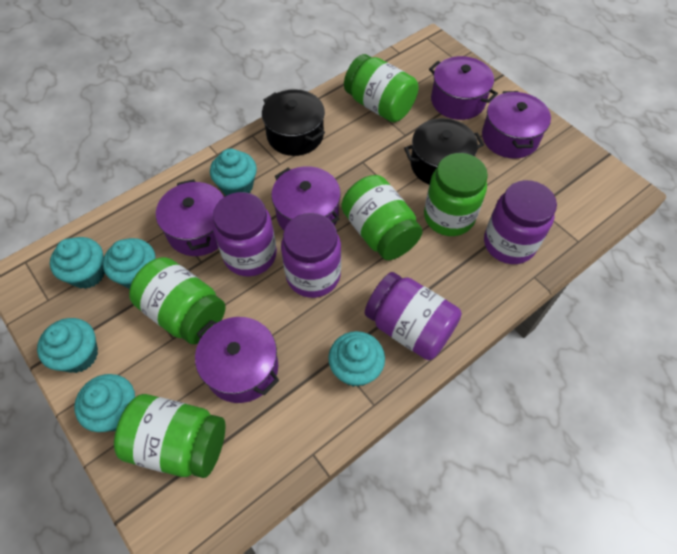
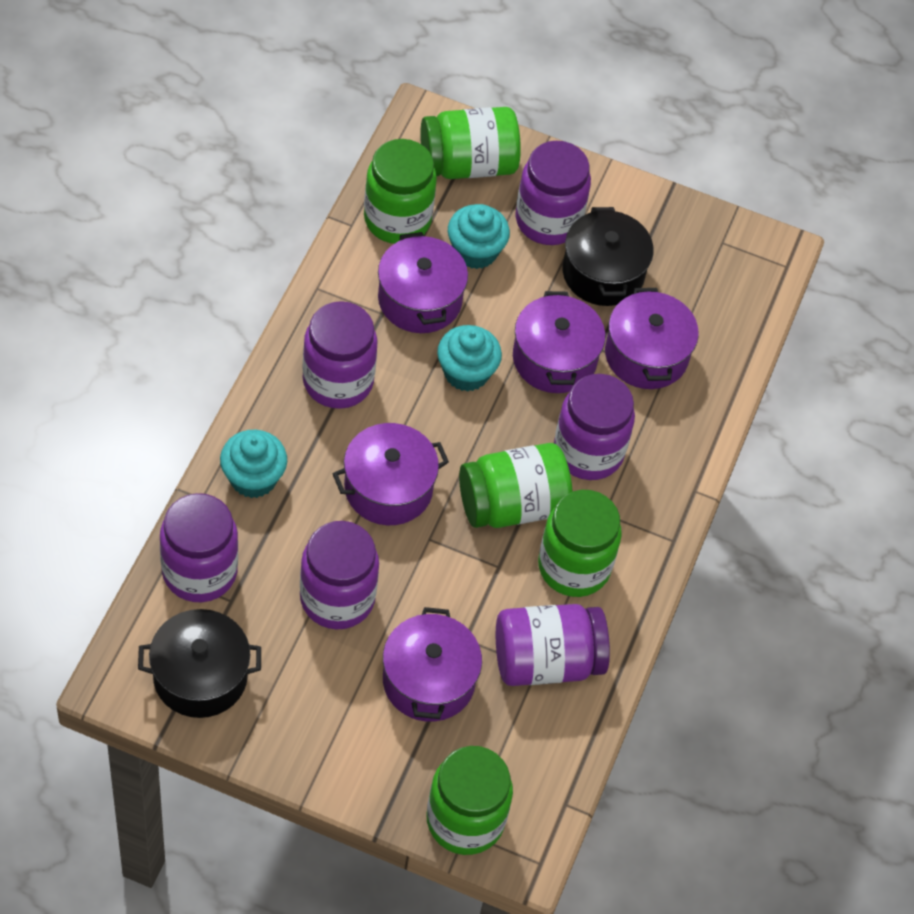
purple jar: [213,192,277,277] [281,213,341,298] [365,272,462,360] [484,180,557,264] = 4 -> [160,493,238,602] [300,521,379,629] [302,301,378,409] [496,604,610,686] [516,141,591,245] [554,374,635,480] = 6
turquoise cupcake: [37,318,98,373] [50,237,105,289] [74,374,135,432] [103,238,156,289] [210,149,257,196] [328,331,385,387] = 6 -> [220,430,287,498] [437,325,502,392] [448,204,510,269] = 3

